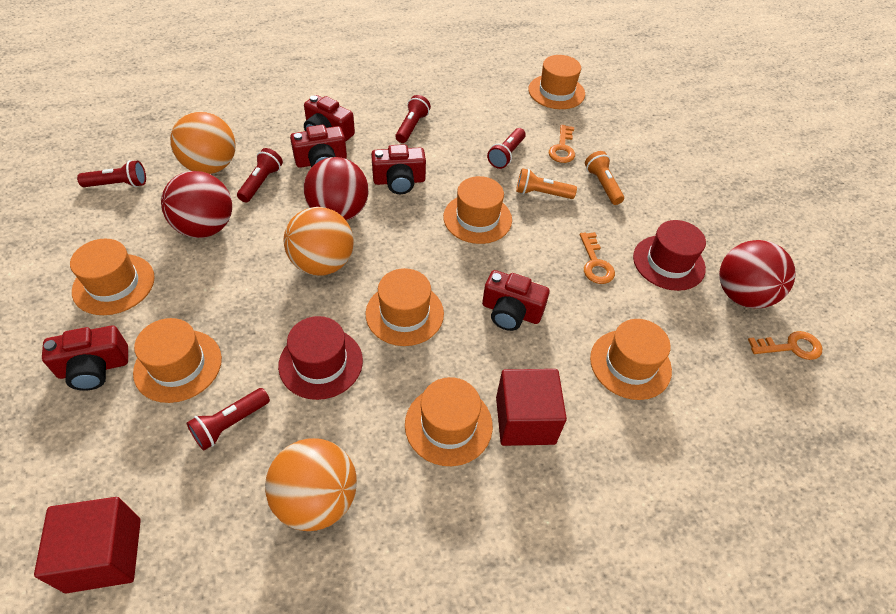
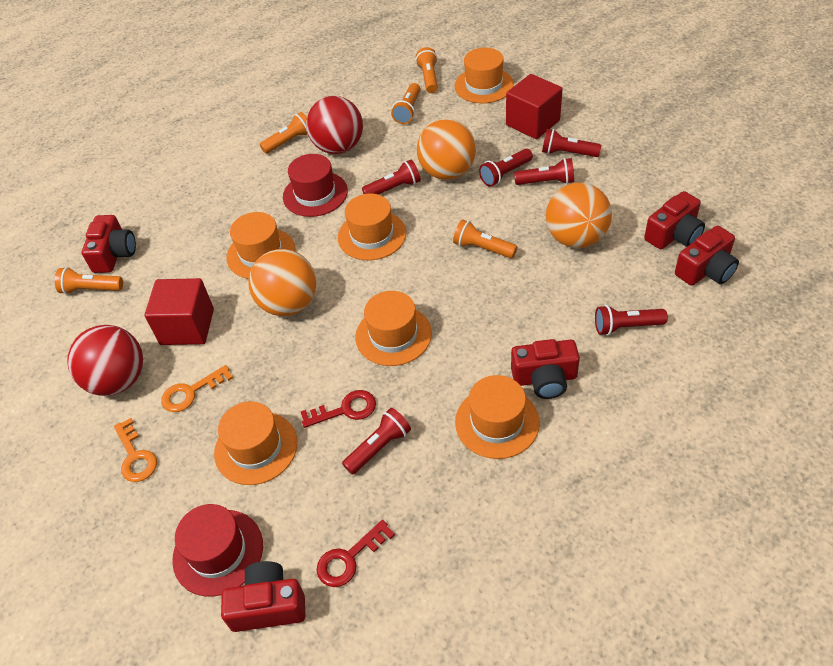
orange flashlight: [516,168,577,199] [585,151,624,205] = 2 -> [55,267,123,294] [260,112,308,154] [391,83,421,124] [415,47,438,93] [453,219,517,258] = 5
orange hat: [70,239,155,315] [133,318,222,403] [365,268,444,346] [405,377,493,466] [443,176,512,244] [528,55,585,109] [590,319,672,400] = 7 -> [214,401,298,485] [226,212,296,279] [338,194,406,260] [355,291,432,366] [455,47,514,103] [455,375,540,459] = 6
orange key: [549,125,575,163] [580,232,615,284] [748,331,822,360] = 3 -> [114,418,157,482] [161,365,233,412] = 2
red ball: [161,171,232,238] [304,157,368,221] [719,240,795,308] = 3 -> [67,325,143,396] [306,96,363,154] = 2
red flashlight: [77,160,146,187] [187,388,270,451] [237,148,283,202] [395,95,431,143] [487,128,526,169] = 5 -> [342,408,411,475] [362,160,421,195] [479,149,533,187] [514,158,574,185] [542,129,601,157] [595,305,668,335] = 6
red key: none = 0 -> [301,390,376,428] [317,520,395,587] = 2

